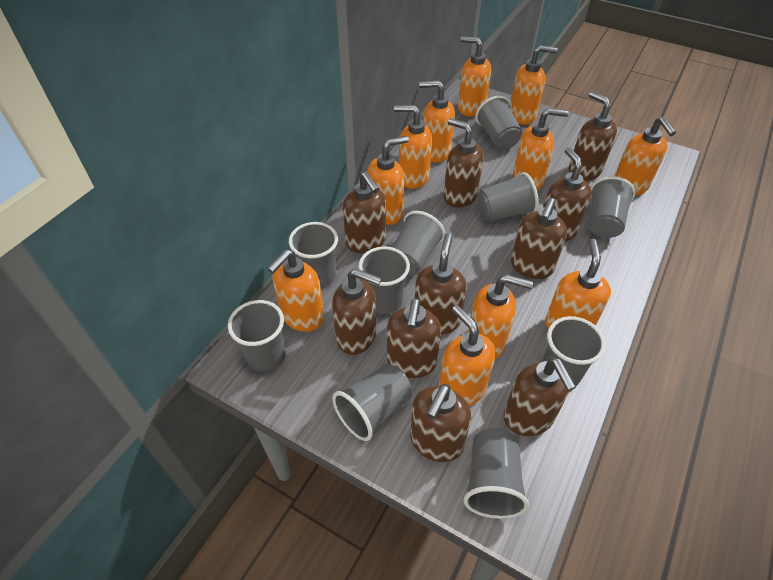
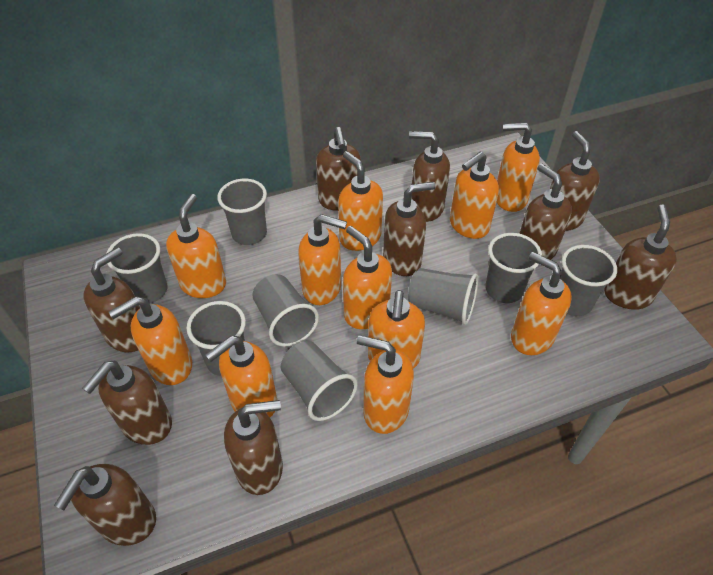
grey cup: [228,300,286,372] [289,222,338,288] [332,364,412,441] [358,246,410,314] [392,211,445,276] [463,428,529,519] [475,96,522,149] [477,172,539,222] [542,316,606,386] [589,176,636,238] = 10 -> [106,233,168,304] [187,301,246,376] [217,179,267,245] [252,274,319,347] [281,341,358,421] [408,268,478,325] [485,233,542,303] [560,245,617,316] = 8

